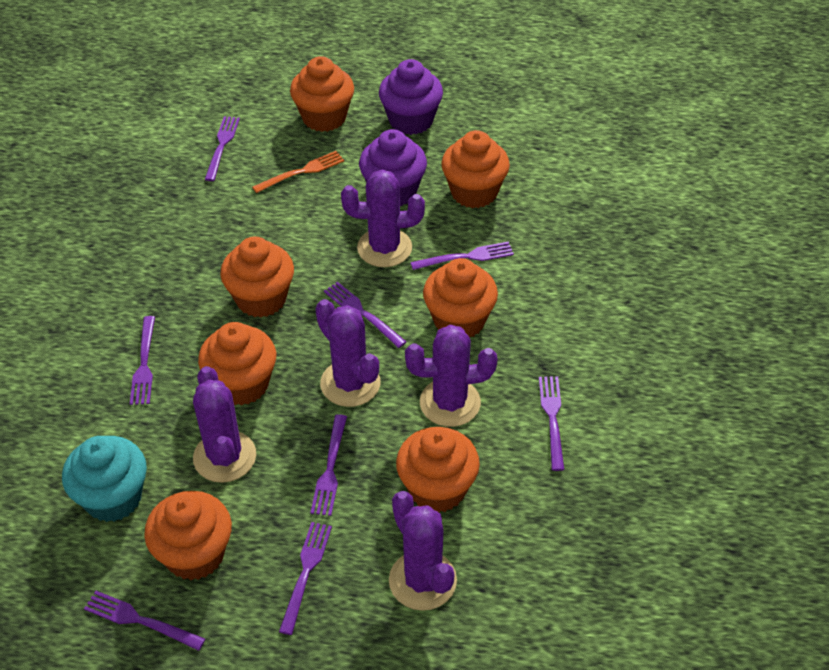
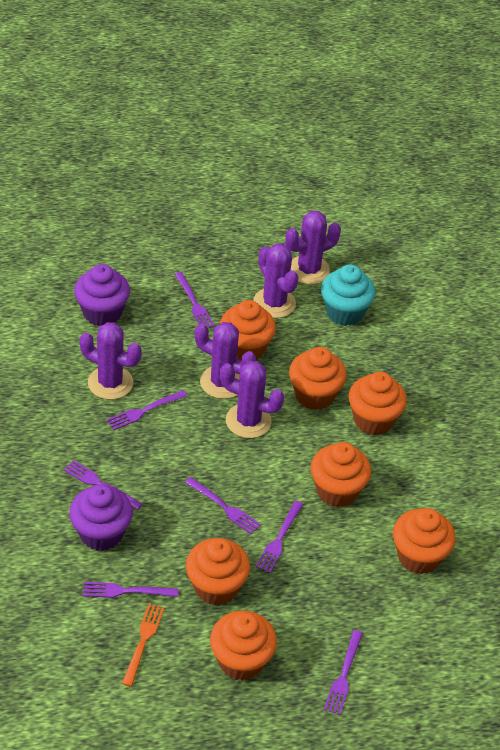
purple fork: [84,591,205,651] [130,316,155,405] [204,116,240,181] [279,522,332,635] [310,414,347,516] [324,282,406,348] [410,241,514,270] [539,376,564,471] = 8 -> [64,460,143,510] [83,582,178,598] [107,390,187,430] [174,272,215,328] [185,477,261,535] [256,501,303,573] [324,630,363,715] = 7

